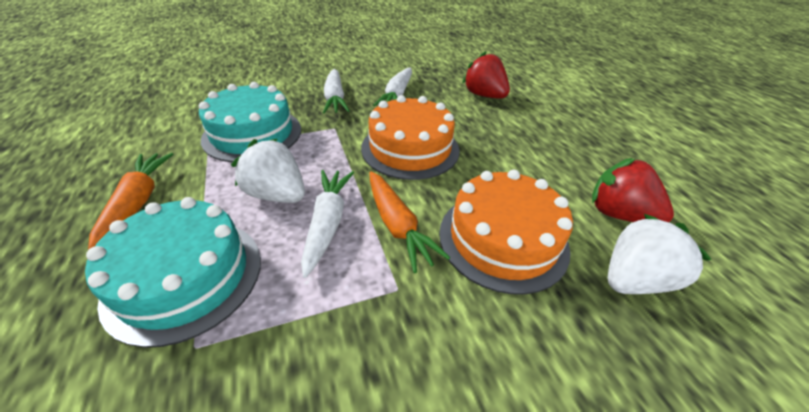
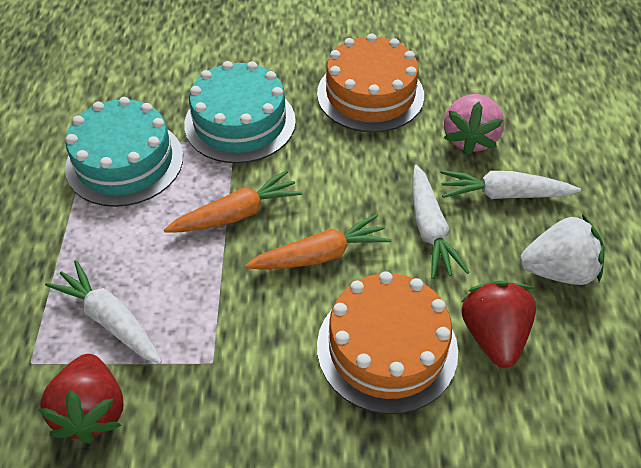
pink strawberry: none = 0 -> [444,94,504,156] = 1
white strawberry: [231,139,305,203] [607,214,712,294] = 2 -> [520,214,605,285] = 1

